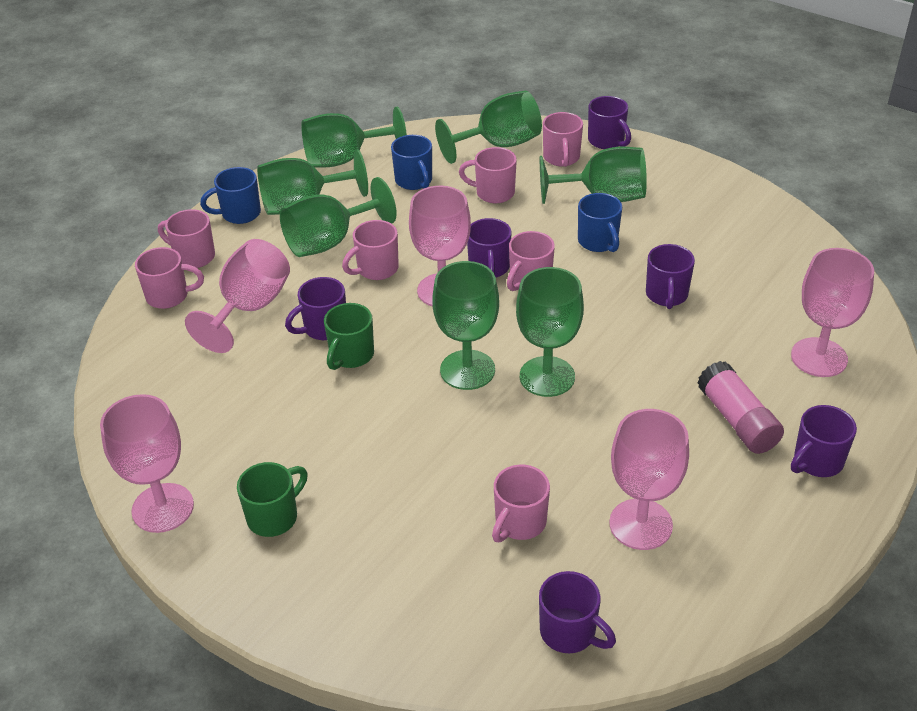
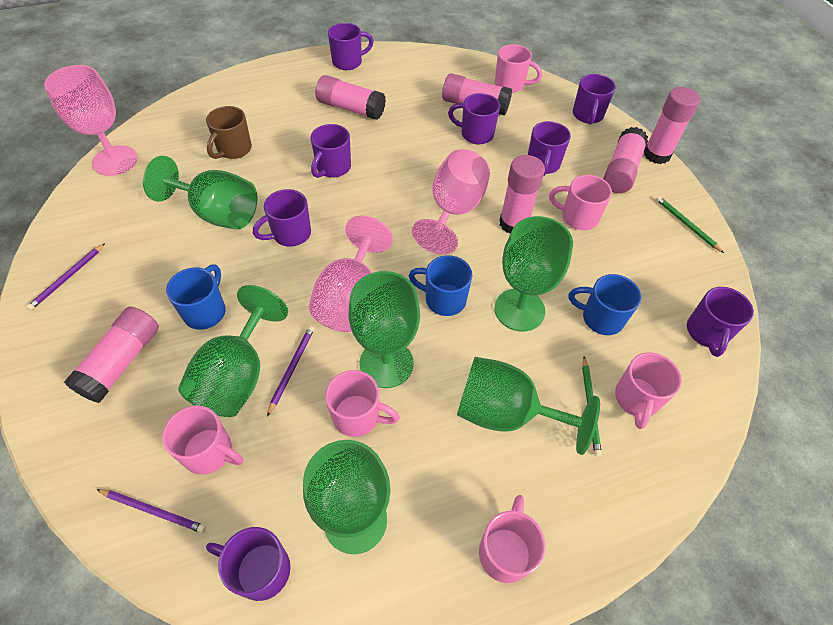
brown mug: none = 0 -> [206,106,252,159] = 1
green goblet: [257,149,368,215] [280,177,397,257] [301,107,407,168] [432,261,499,390] [435,91,542,164] [516,267,584,397] [540,146,647,204] = 7 -> [143,156,257,230] [178,285,288,417] [303,440,391,554] [349,271,420,388] [457,357,600,455] [495,216,573,331] = 6
green mug: [237,462,308,537] [324,303,374,370] = 2 -> none = 0
green pencil: none = 0 -> [582,356,602,457] [656,196,724,253] = 2
pink glue stick: [697,361,784,454] = 1 -> [64,306,159,403] [315,75,386,120] [442,73,512,116] [499,155,545,234] [603,127,648,193] [644,87,700,164] = 6
pink goblet: [100,394,194,533] [185,239,290,353] [409,186,471,307] [609,409,689,550] [791,248,874,377] = 5 -> [44,65,138,176] [309,216,393,332] [412,149,490,254] = 3
pink mug: [135,247,204,309] [158,209,215,268] [342,220,399,280] [459,147,517,203] [492,465,550,542] [507,231,555,291] [543,112,583,167] = 7 -> [162,406,243,475] [325,370,400,437] [479,495,546,583] [495,44,542,93] [549,175,612,230] [615,352,682,429] = 6
purple mug: [285,277,346,340] [467,218,512,278] [539,571,616,653] [588,96,631,149] [646,244,695,309] [791,405,857,477] = 6 -> [206,527,291,601] [253,189,311,247] [311,124,351,178] [328,23,374,70] [448,93,500,144] [528,121,571,176] [573,74,616,125] [687,287,754,357] = 8
purple pencil: none = 0 -> [26,243,105,310] [97,489,206,533] [267,326,315,416] = 3

